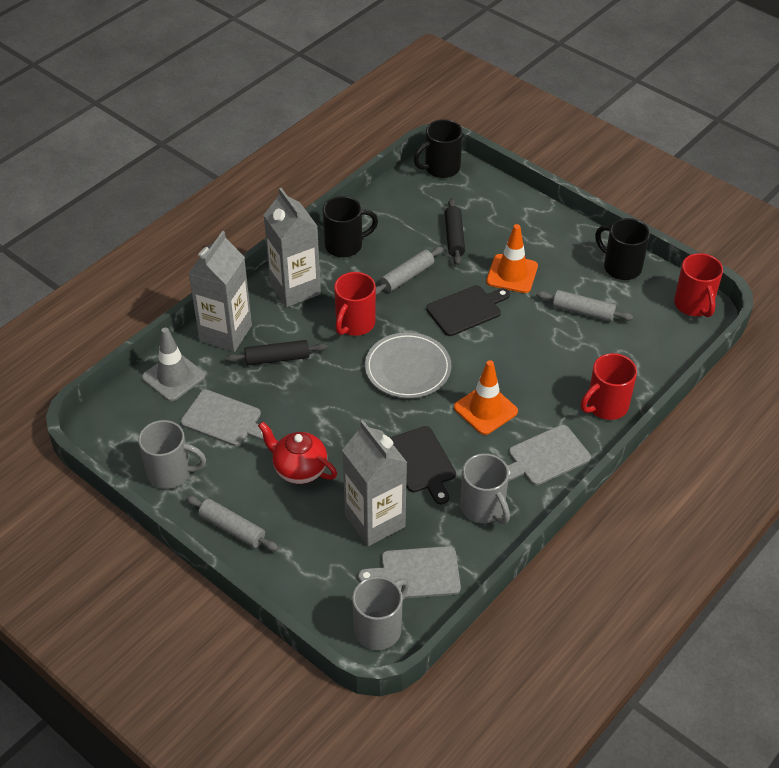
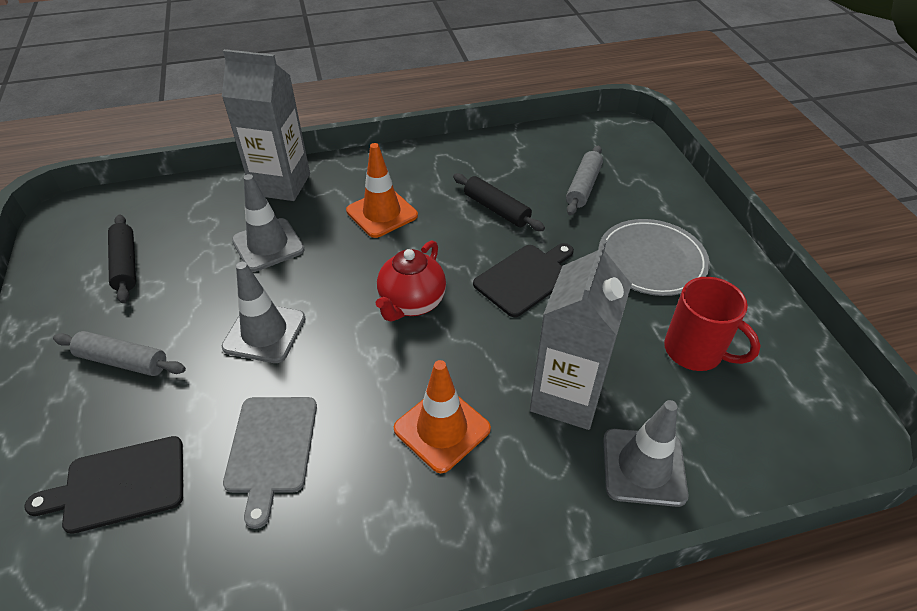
black mug: [323,196,378,257] [414,119,463,178] [595,218,650,280] = 3 -> none = 0
grey carton: [188,231,252,352] [264,188,321,307] [342,420,407,546] = 3 -> [222,49,310,201] [530,239,631,430] = 2
grey cutting board: [181,390,272,446] [358,546,461,599] [508,425,591,485] = 3 -> [223,397,317,529] = 1
grey mug: [138,420,206,489] [352,576,409,650] [460,453,510,524] = 3 -> none = 0
grey rolling pin: [186,496,279,551] [376,247,443,295] [536,290,633,322] = 3 -> [53,331,186,376] [566,146,603,216] = 2
grey traffic cone: [142,328,205,401] = 1 -> [222,262,306,363] [232,174,305,272] [603,400,688,507] = 3
red mug: [334,272,376,336] [581,353,637,420] [674,253,723,317] = 3 -> [664,277,761,371] = 1

